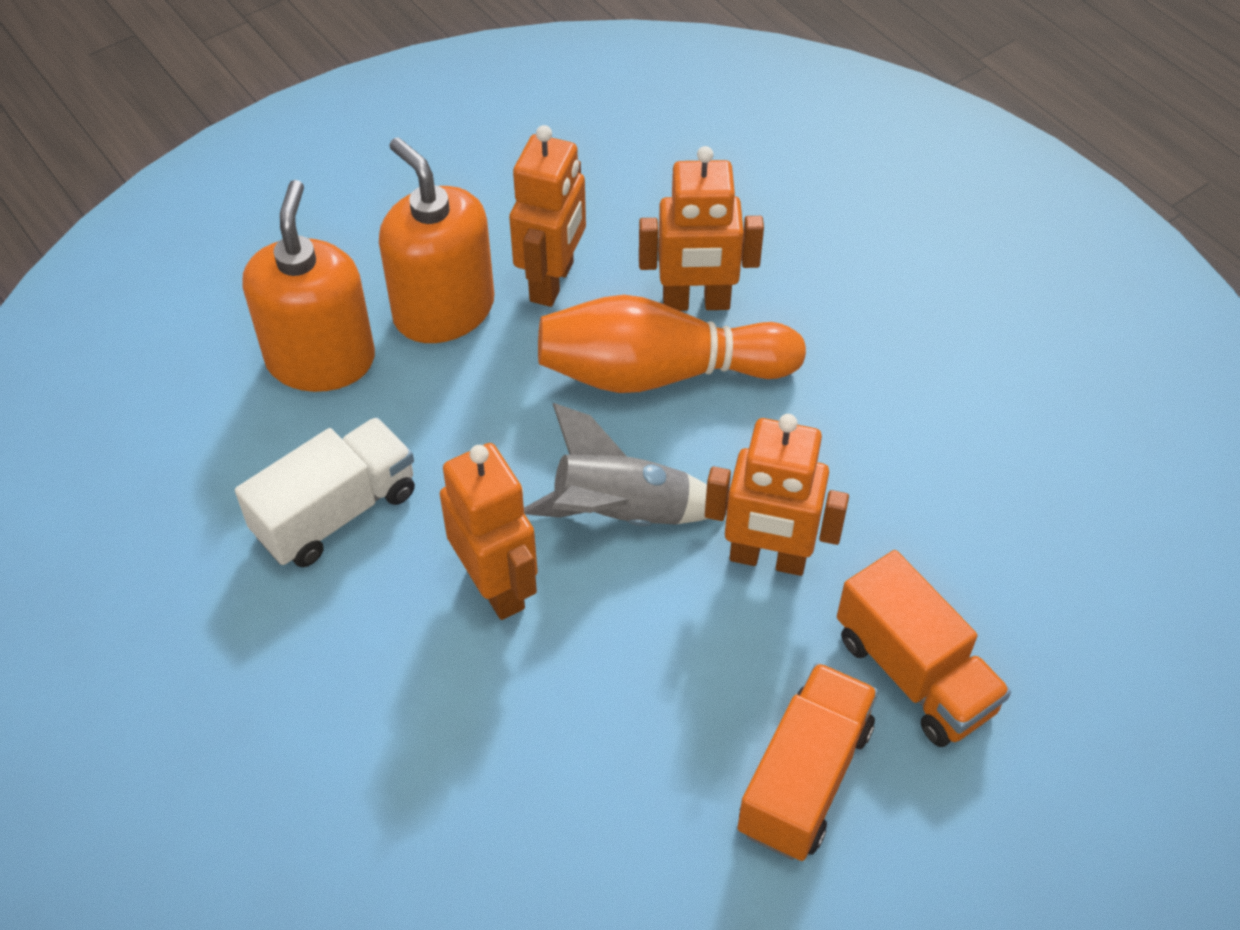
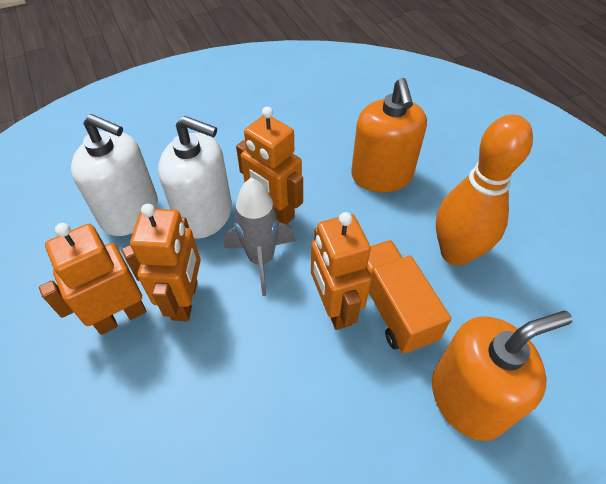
orange truck: [737,663,878,861] [837,550,1011,747] = 2 -> [367,240,451,354] = 1
white soap dispenser: none = 0 -> [71,114,158,236] [158,116,232,239] = 2
white truck: [235,417,415,567] = 1 -> none = 0

